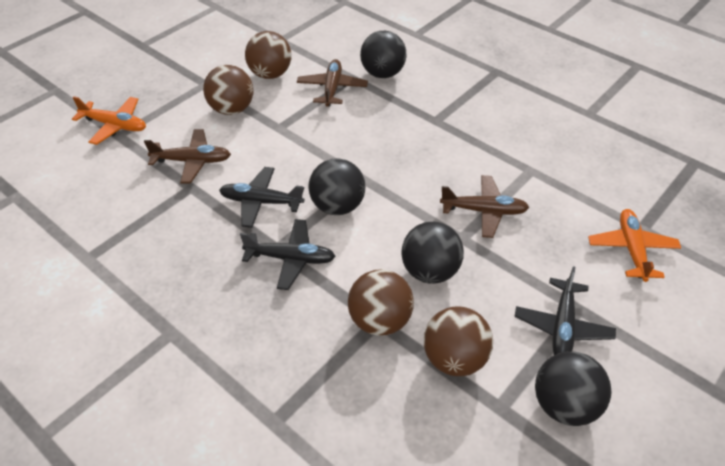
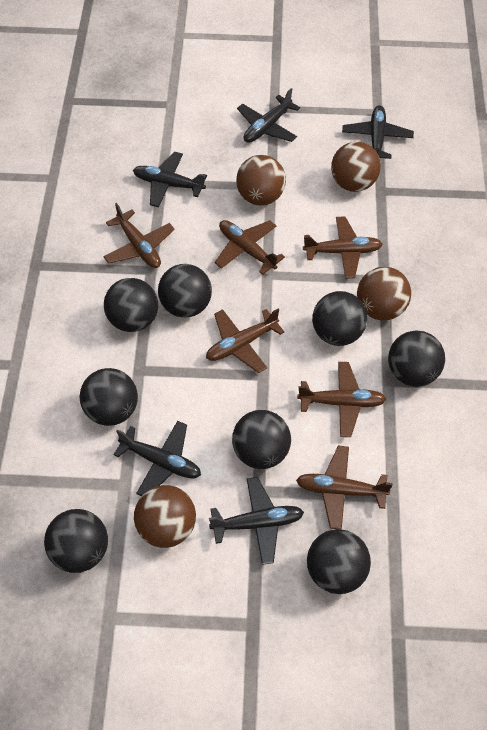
black ball: [308,158,365,215] [360,31,406,78] [401,222,464,284] [535,351,611,426] = 4 -> [44,509,108,573] [80,368,138,426] [104,278,158,332] [158,264,212,318] [232,410,291,469] [307,529,371,594] [312,291,367,346] [388,330,445,387] = 8
black plane: [219,167,304,228] [240,219,336,290] [514,266,616,355] = 3 -> [113,421,201,496] [133,152,207,207] [209,477,304,565] [237,88,300,143] [342,105,414,159] = 5
brown plane: [144,129,231,184] [297,59,368,107] [440,175,529,238] = 3 -> [103,203,175,268] [206,309,284,373] [215,220,285,275] [296,445,393,530] [297,362,386,437] [303,216,383,279] = 6
orange plane: [72,96,146,145] [588,209,681,282] = 2 -> none = 0

